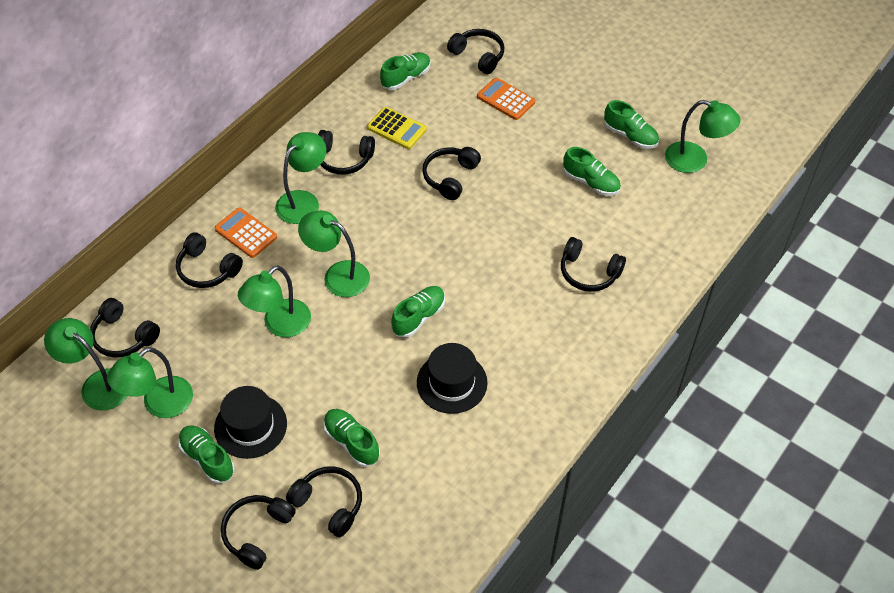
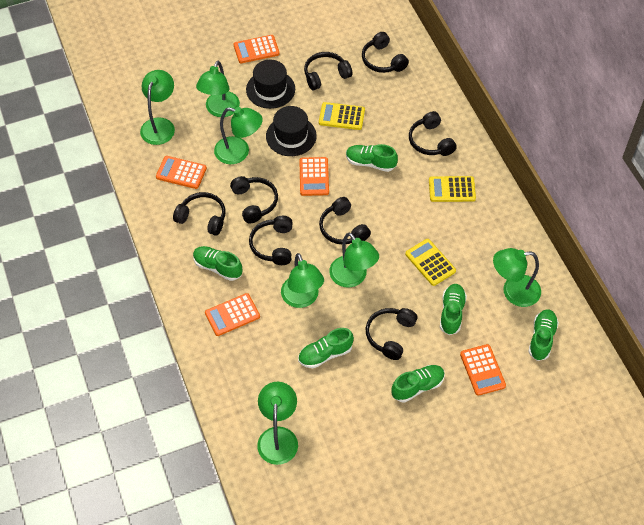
green lamp: [44,318,128,410] [107,347,193,418] [238,265,311,337] [275,132,326,224] [298,210,370,297] [665,100,741,173] = 6 -> [140,70,175,145] [196,61,240,117] [214,107,263,164] [257,382,298,465] [281,253,324,308] [329,232,379,288] [493,248,541,307] = 7
orange calculator: [214,208,277,258] [477,78,535,120] = 2 -> [156,156,207,189] [205,293,260,336] [234,35,280,63] [299,157,329,196] [460,344,506,396] = 5
yellow calculator: [367,107,427,149] = 1 -> [319,102,365,130] [405,239,456,286] [429,176,476,202] = 3

